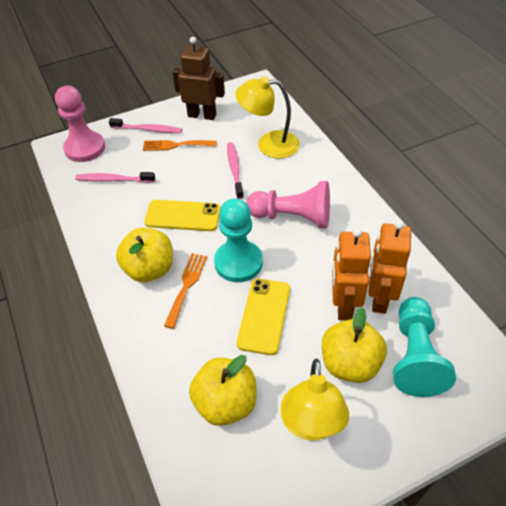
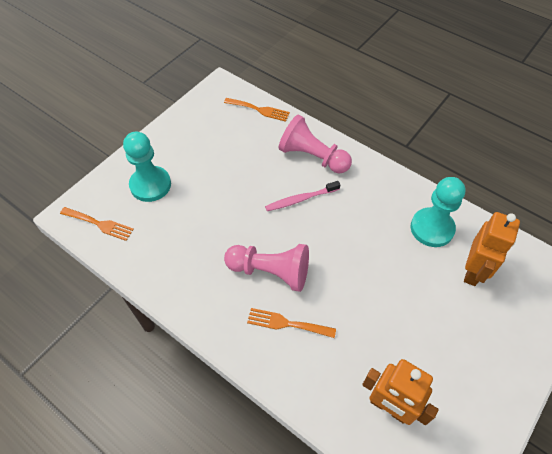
brown robot: [172,37,225,120] = 1 -> none = 0
orange fork: [143,140,217,151] [164,253,207,329] = 2 -> [60,207,134,241] [224,98,290,122] [247,308,336,338] = 3
pink toothbrush: [75,172,155,183] [109,118,182,133] [227,142,244,199] = 3 -> [265,181,340,211] = 1
yellow apple: [116,228,173,282] [189,355,257,426] [322,307,387,383] = 3 -> none = 0
yellow lamp: [235,76,300,158] [280,359,349,441] = 2 -> none = 0
yellow phone: [144,200,221,231] [237,279,290,355] = 2 -> none = 0

